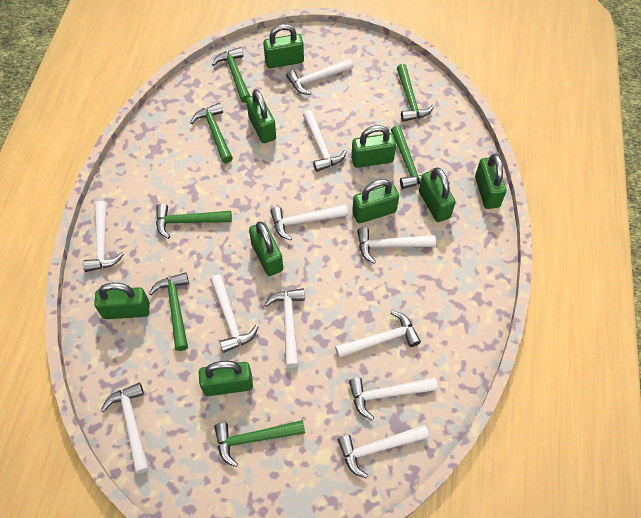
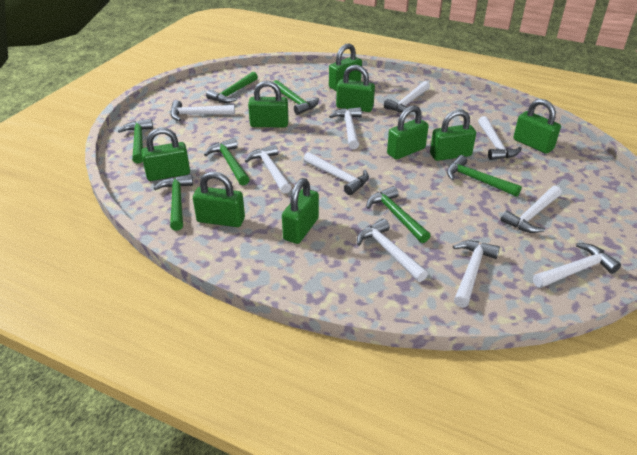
white hammer: [83,201,124,272] [101,383,149,474] [210,274,259,353] [264,288,305,368] [270,204,348,240] [286,58,354,95] [303,110,347,172] [335,311,421,358] [337,425,429,478] [349,377,438,420] [357,227,436,263] = 11 -> [170,100,235,121] [245,144,292,194] [303,152,369,195] [329,107,362,149] [357,219,428,282] [384,81,430,113] [453,240,500,308] [478,116,522,160] [500,186,562,233] [533,243,621,288] = 10

